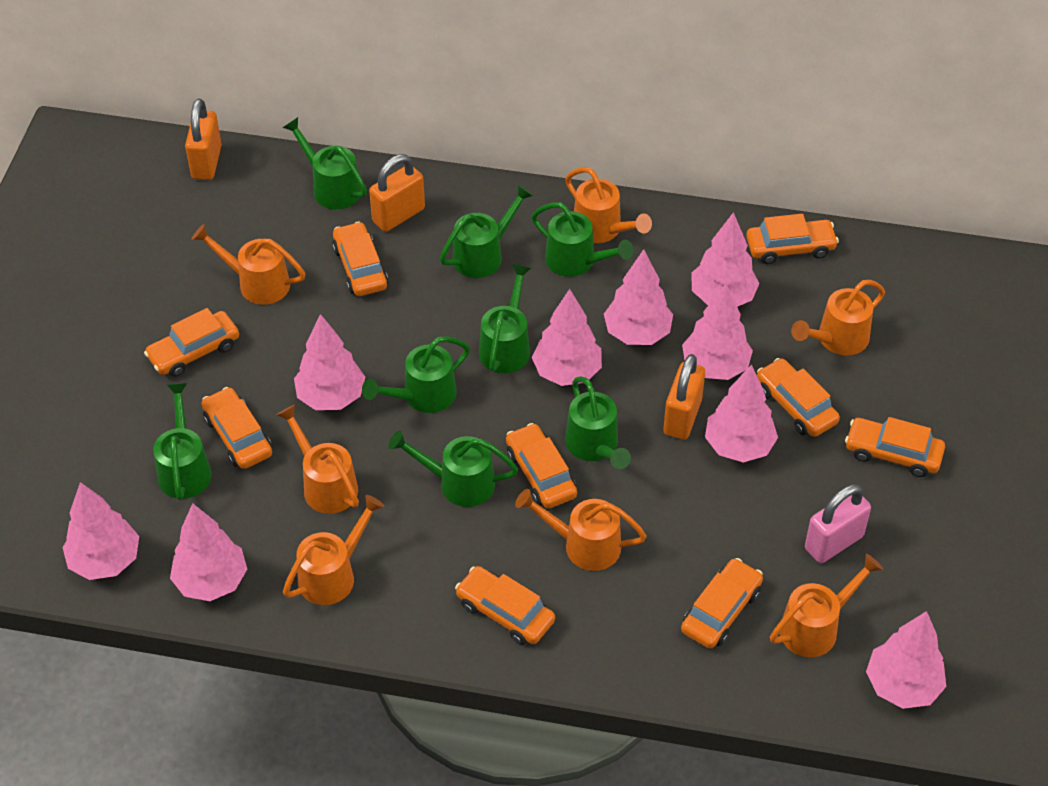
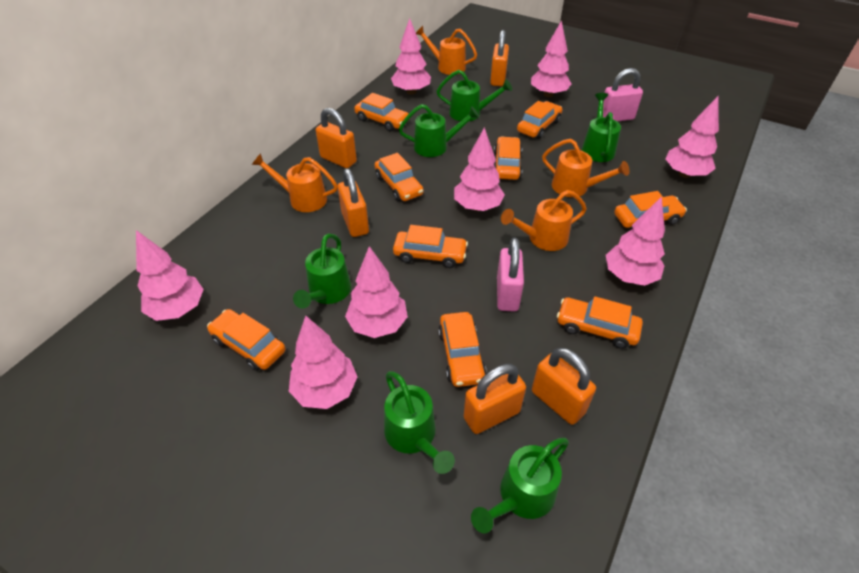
green watering can: [153,383,212,500] [282,117,367,209] [362,336,470,413] [388,430,518,507] [440,184,534,278] [479,264,531,373] [532,202,633,277] [565,376,631,469] = 8 -> [293,233,351,309] [384,371,455,474] [399,104,479,157] [436,70,512,121] [471,438,569,533] [582,93,621,162] = 6
orange padlock: [185,99,222,180] [369,154,425,232] [663,354,705,440] = 3 -> [316,108,357,168] [338,168,369,237] [464,364,526,434] [490,30,509,86] [532,348,596,425] = 5
orange watering can: [192,224,305,305] [277,405,359,514] [283,495,385,605] [515,489,646,571] [565,167,652,243] [770,554,883,657] [791,280,885,356] = 7 -> [252,153,338,212] [416,26,477,75] [501,190,587,251] [542,139,630,197] = 4
pink padlock: [805,484,871,563] = 1 -> [497,237,524,312] [603,68,643,122] = 2
pink tree: [62,482,139,580] [170,503,247,601] [294,314,365,410] [532,289,602,386] [604,249,673,345] [682,284,753,380] [691,212,760,307] [705,364,778,463] [866,611,946,709] = 9 -> [136,230,204,321] [289,316,357,409] [345,246,408,338] [391,18,431,95] [454,127,505,211] [531,20,572,97] [606,196,665,286] [665,96,719,178] = 8

